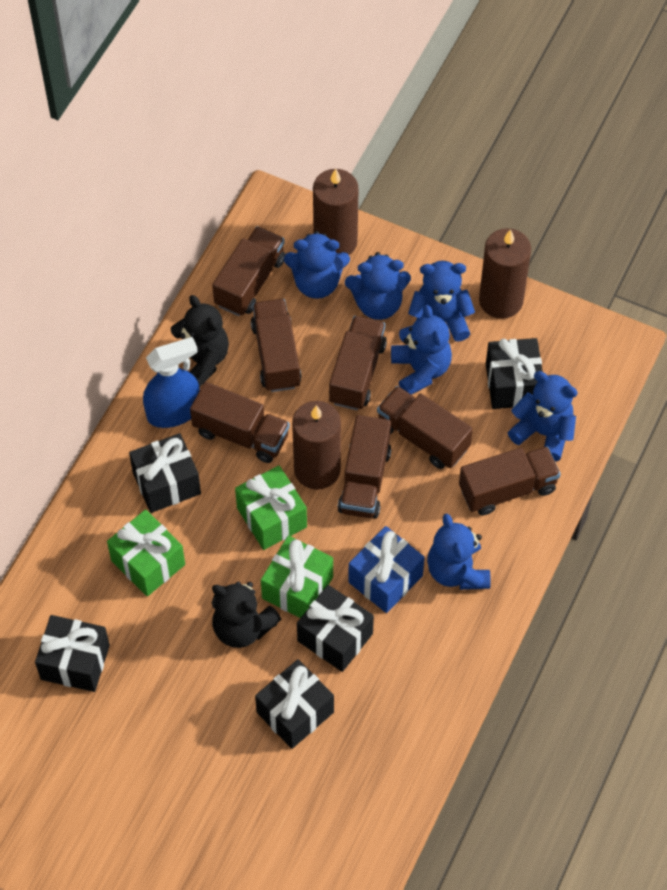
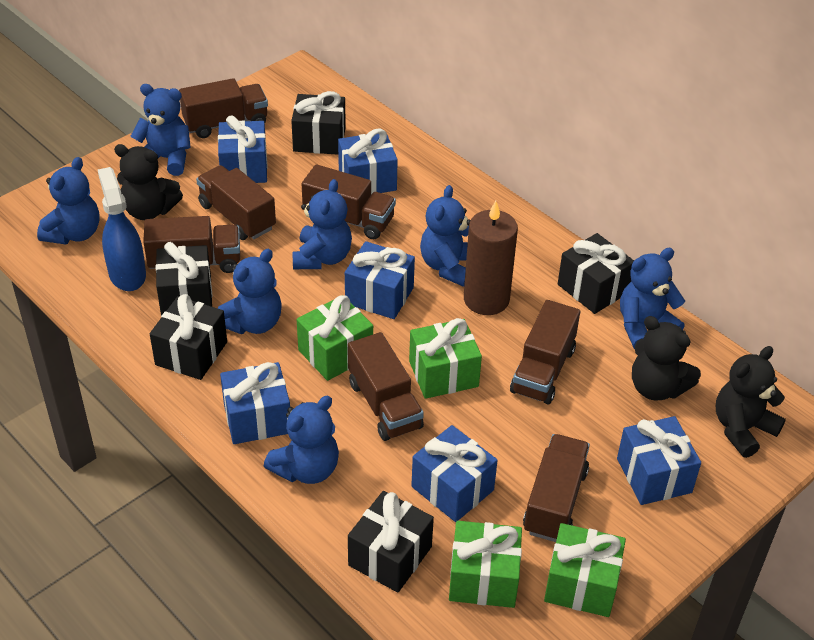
black teddy bear: [171,295,229,387] [212,582,281,648] = 2 -> [114,144,183,220] [632,316,701,400] [716,346,786,458] = 3
blue gift: [348,526,425,613] = 1 -> [218,115,268,183] [220,362,290,444] [338,129,398,194] [345,241,415,319] [411,425,498,522] [617,416,701,505] = 6
blue teddy bear: [284,231,350,299] [345,252,411,320] [391,305,452,395] [408,261,475,342] [427,514,491,590] [508,371,578,461] = 6 -> [37,157,100,245] [130,84,191,176] [218,249,281,334] [264,396,339,484] [293,179,352,269] [420,185,470,287] [620,248,685,349] = 7
brown candle: [292,401,341,490] [313,169,359,255] [479,228,531,319] = 3 -> [464,201,518,315] = 1
green gift: [107,510,185,596] [235,466,307,550] [261,536,333,618] = 3 -> [297,295,373,381] [409,318,482,399] [449,521,522,608] [544,523,626,617] = 4

